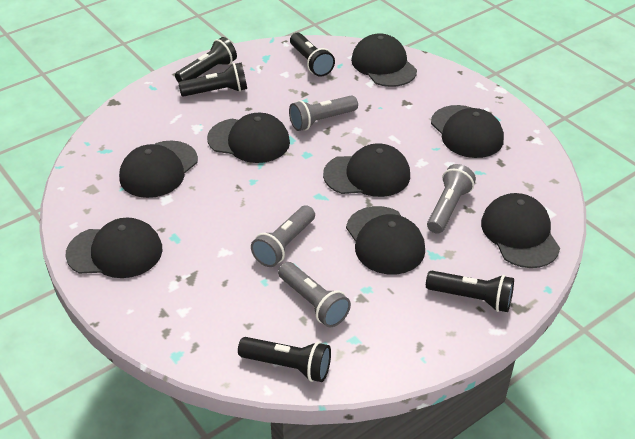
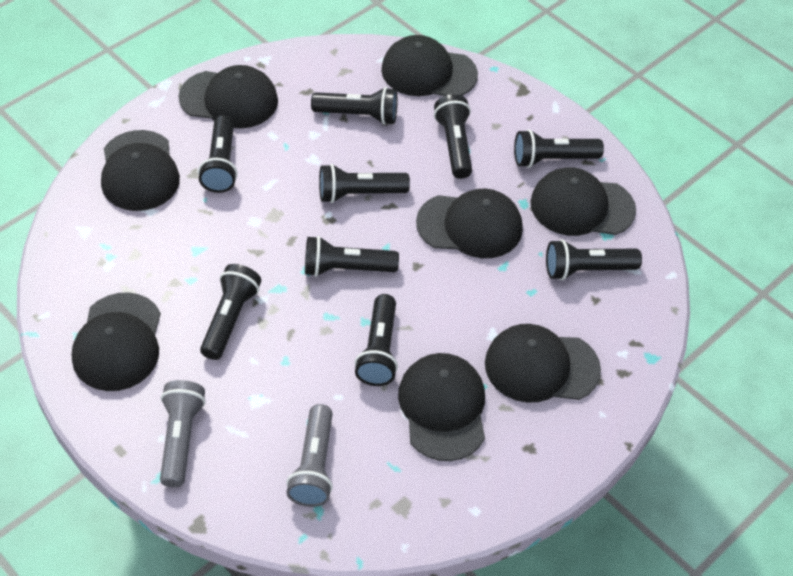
black flashlight: [175,37,237,83] [178,63,247,97] [238,337,331,382] [290,32,335,77] [426,271,514,312] = 5 -> [198,115,238,193] [200,264,261,360] [305,236,399,277] [311,87,397,125] [319,164,410,203] [355,294,398,386] [434,94,472,179] [514,129,604,168] [546,239,642,280] = 9
grey flashlight: [251,205,315,267] [278,262,351,327] [289,95,358,131] [427,164,476,234] = 4 -> [160,380,206,487] [286,404,333,507] = 2

